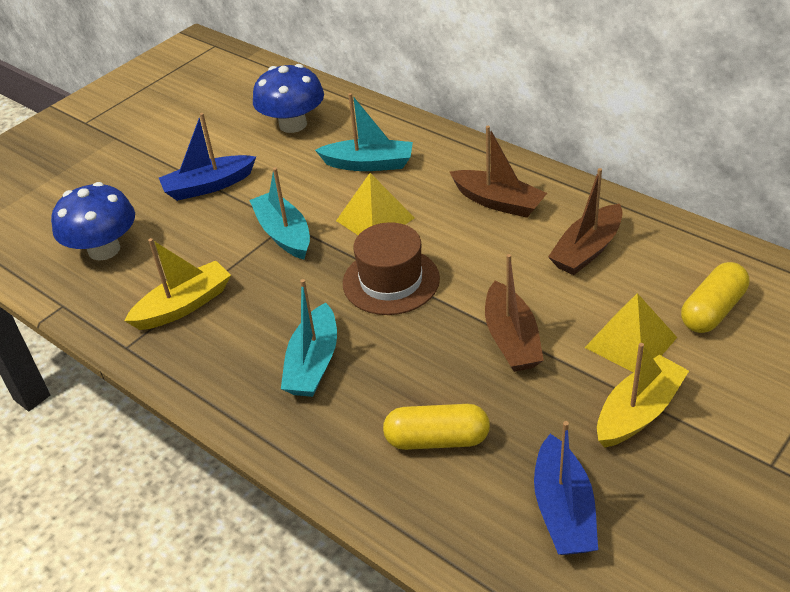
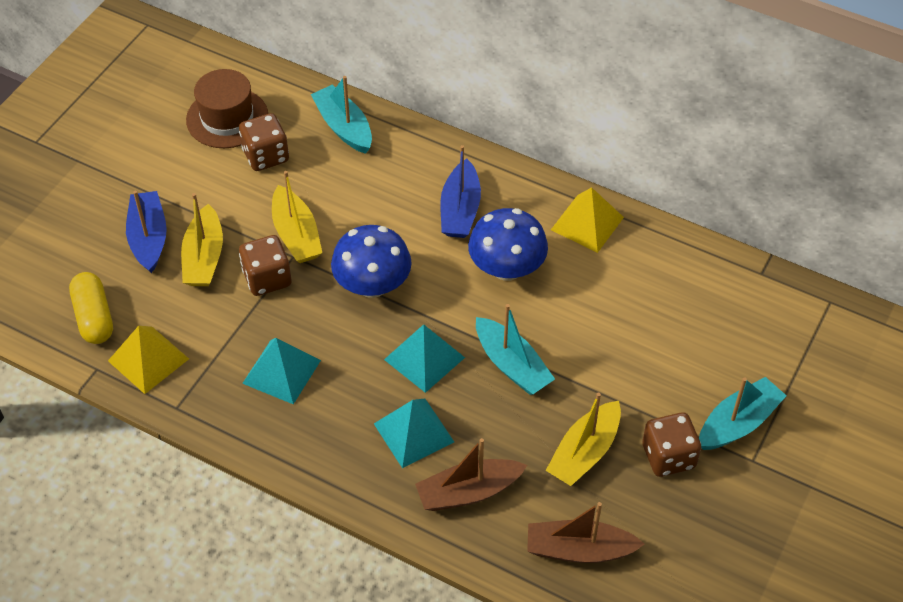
brown boat: [450,126,547,218] [485,254,544,372] [548,168,623,275] = 3 -> [415,438,527,511] [527,502,644,563] = 2
brown dice: none = 0 -> [239,113,289,171] [239,235,291,296] [642,412,701,477] = 3
turquoise pyramid: none = 0 -> [242,338,321,404] [374,399,454,468] [384,324,465,393] = 3
yellow boat: [124,238,231,330] [597,343,689,448] = 2 -> [181,193,223,286] [272,171,322,263] [546,393,621,486] = 3
yellow capsule: [383,404,490,450] [681,262,749,333] = 2 -> [69,272,113,344] = 1

